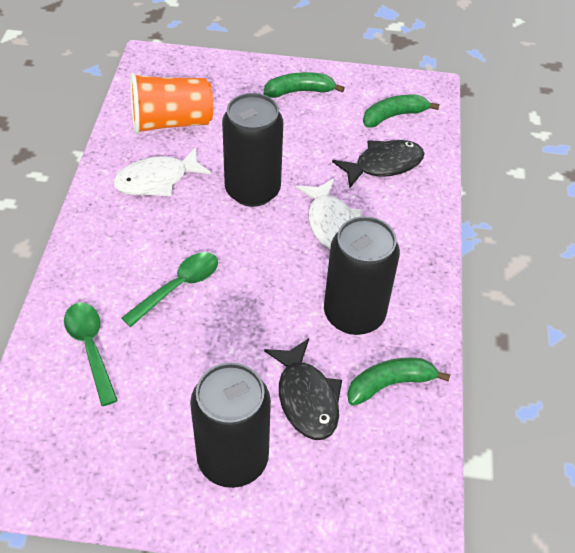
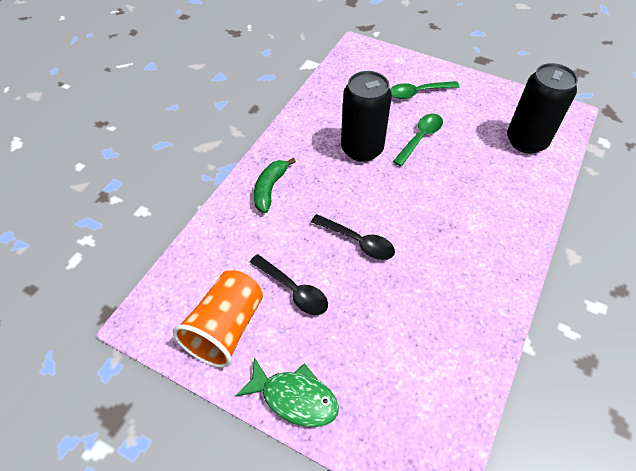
black can: [190,363,271,488] [222,93,283,207] [324,216,400,335] = 3 -> [341,71,392,162] [507,63,578,154] = 2
black fish: [264,338,342,440] [332,140,425,188] = 2 -> none = 0
black spoon: none = 0 -> [250,254,328,315] [311,214,395,260] = 2
green banana: [264,72,345,98] [347,357,450,406] [363,95,440,128] = 3 -> [254,158,296,213] = 1
green fish: none = 0 -> [235,357,339,427] = 1
white fish: [114,147,211,196] [296,178,362,249] = 2 -> none = 0

